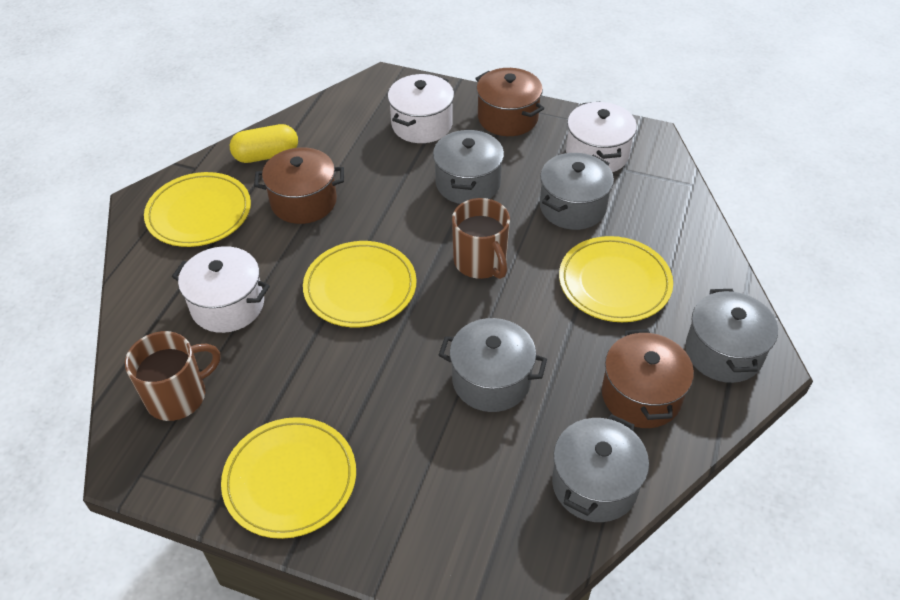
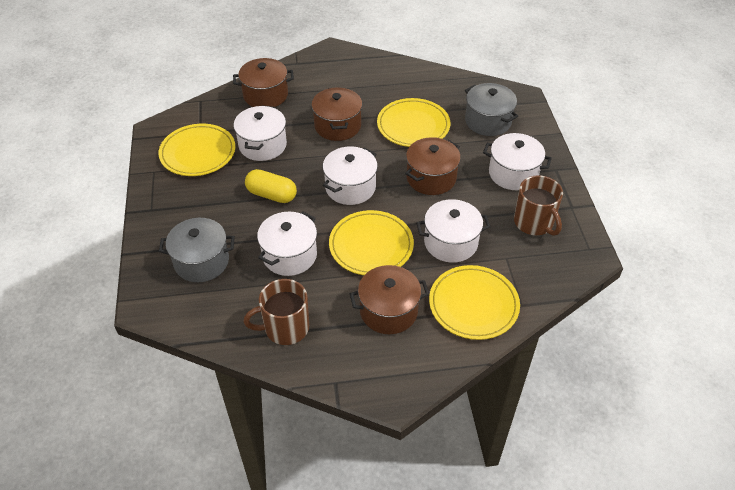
brown pot: [254,147,344,224] [475,68,544,136] [602,329,694,428] = 3 -> [233,58,294,107] [312,87,362,141] [350,265,429,334] [405,137,461,195] = 4
grey pot: [433,129,504,204] [439,318,547,412] [540,153,614,230] [552,414,649,522] [686,289,778,383] = 5 -> [159,218,235,282] [465,83,518,136] = 2
white pot: [172,246,270,333] [388,74,454,143] [566,102,637,172] = 3 -> [234,105,287,161] [257,211,317,276] [323,146,378,205] [416,199,490,263] [483,133,552,190] = 5

